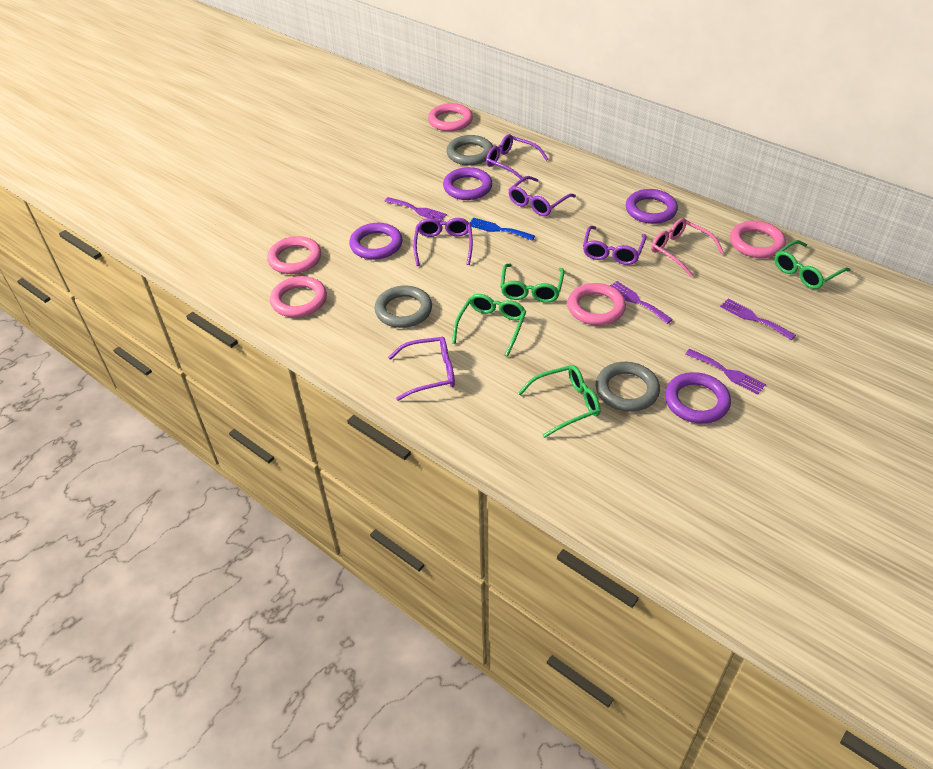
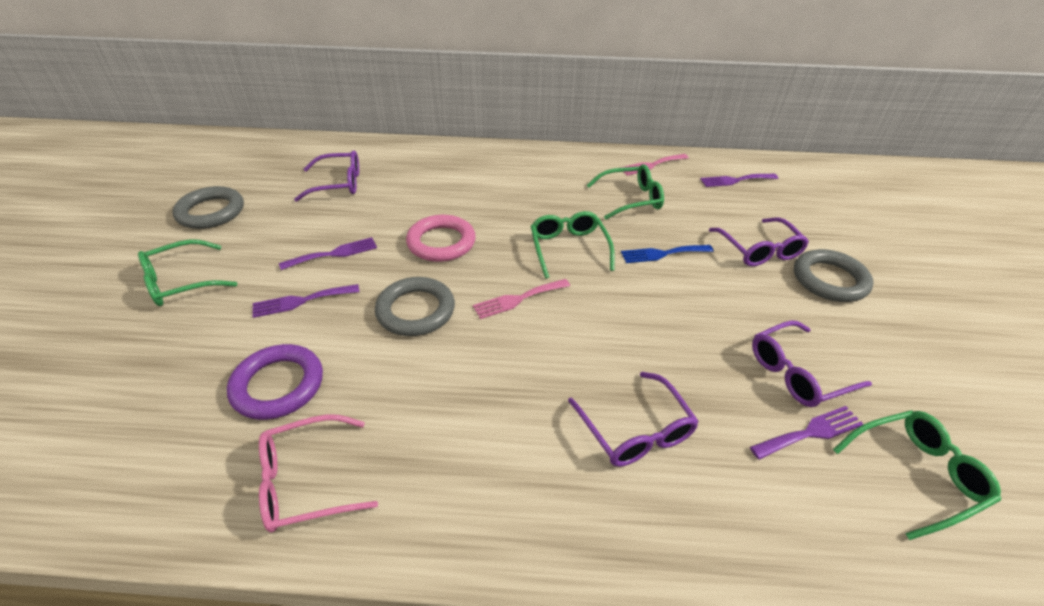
pink fork: none = 0 -> [473,279,570,319] [620,154,689,176] = 2
pink ring: [267,236,321,274] [270,276,327,317] [428,103,473,131] [567,283,626,325] [730,221,786,258] = 5 -> [406,215,476,262] = 1
purple glasses: [388,337,455,401] [413,218,473,266] [486,134,548,182] [509,176,576,216] [583,226,646,265] = 5 -> [294,151,359,202] [568,372,699,467] [709,218,809,266] [752,320,872,407] = 4
purple ring: [349,223,402,260] [443,167,492,200] [626,189,678,224] [665,372,731,424] = 4 -> [227,344,323,420] = 1

